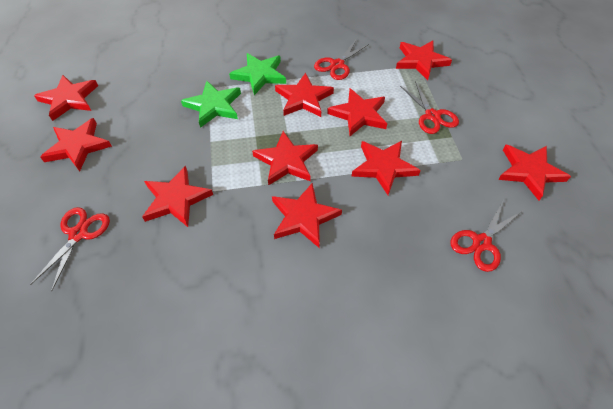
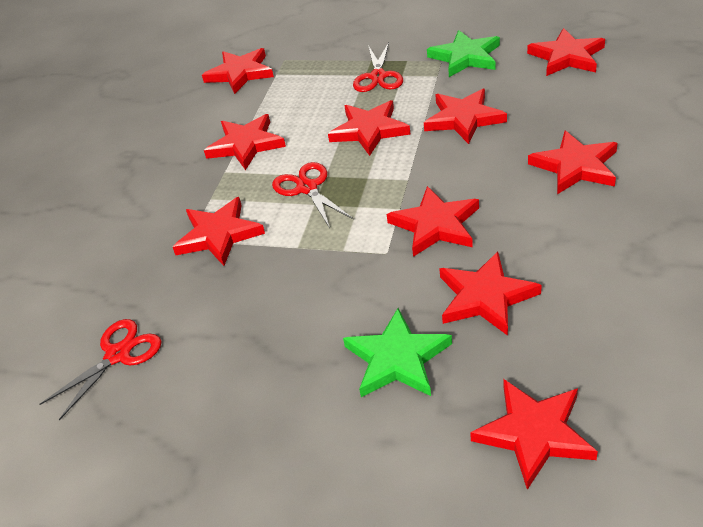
red scissors: [30,207,110,292] [314,40,369,80] [400,81,459,134] [450,200,522,272] = 4 -> [39,319,162,420] [272,162,354,228] [353,42,403,92] = 3

